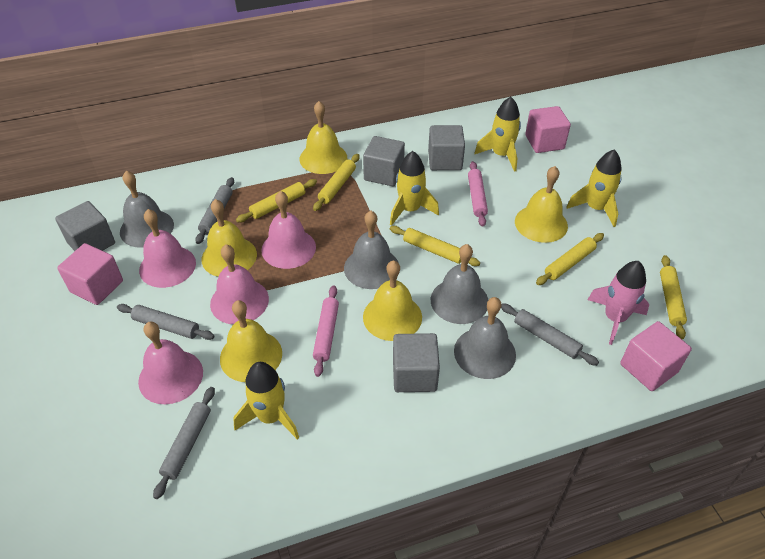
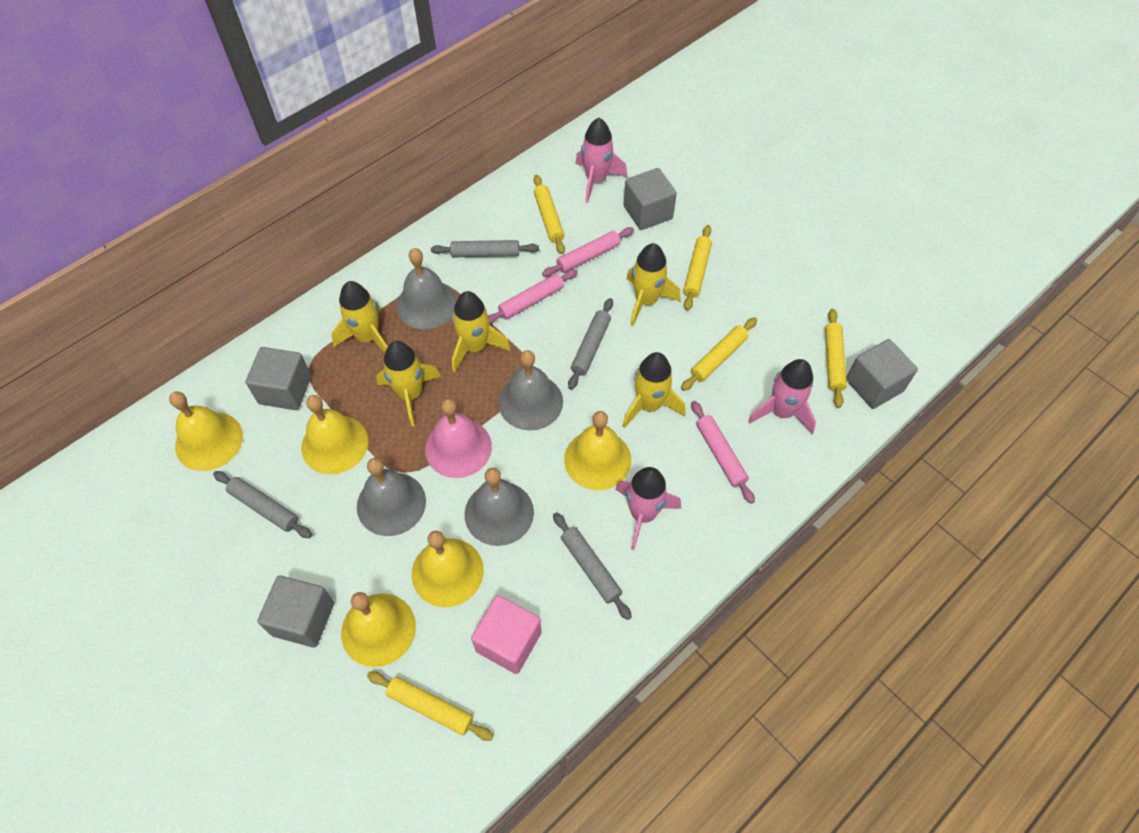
pink bell: [138,322,203,404] [139,209,196,288] [210,245,269,324] [261,191,316,269] = 4 -> [425,399,492,478] = 1
pink cube: [57,243,123,305] [525,106,571,153] [620,321,692,391] = 3 -> [471,595,542,674] = 1
pink rocket: [588,261,649,345] = 1 -> [575,118,627,203] [615,467,681,550] [748,359,816,434] = 3
pink rolling pin: [313,285,339,377] [468,161,488,227] = 2 -> [488,269,578,325] [542,227,634,277] [691,401,755,504] = 3
yellow rocket: [233,362,299,439] [390,151,439,226] [474,97,521,172] [566,149,622,227] = 4 -> [331,281,388,353] [376,341,441,426] [452,291,511,372] [623,352,686,428] [626,243,681,326] = 5

